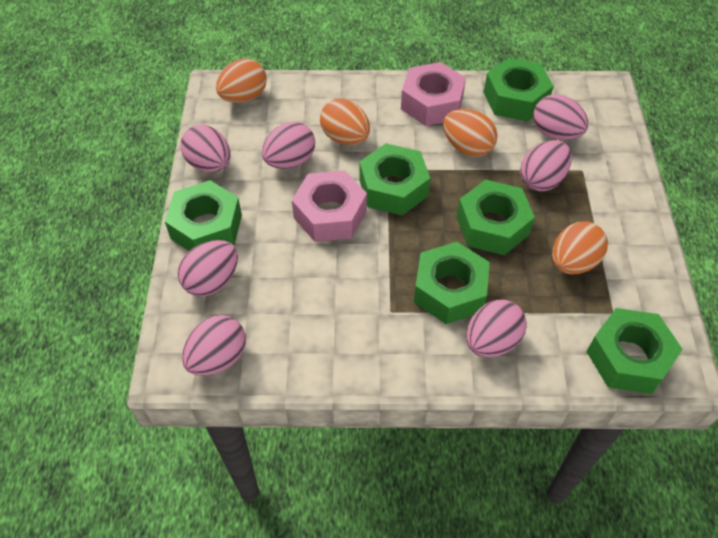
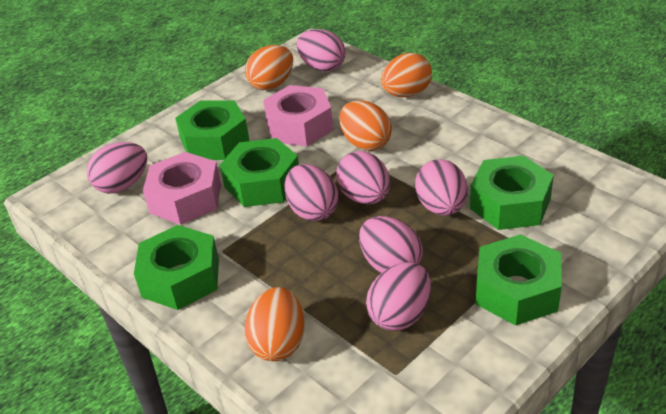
green nut: [165,180,242,251] [359,143,430,216] [414,242,490,324] [457,180,535,255] [484,58,554,121] [587,308,683,394] = 6 -> [134,225,219,310] [175,100,250,160] [220,138,299,207] [470,156,554,230] [476,234,562,325] = 5

